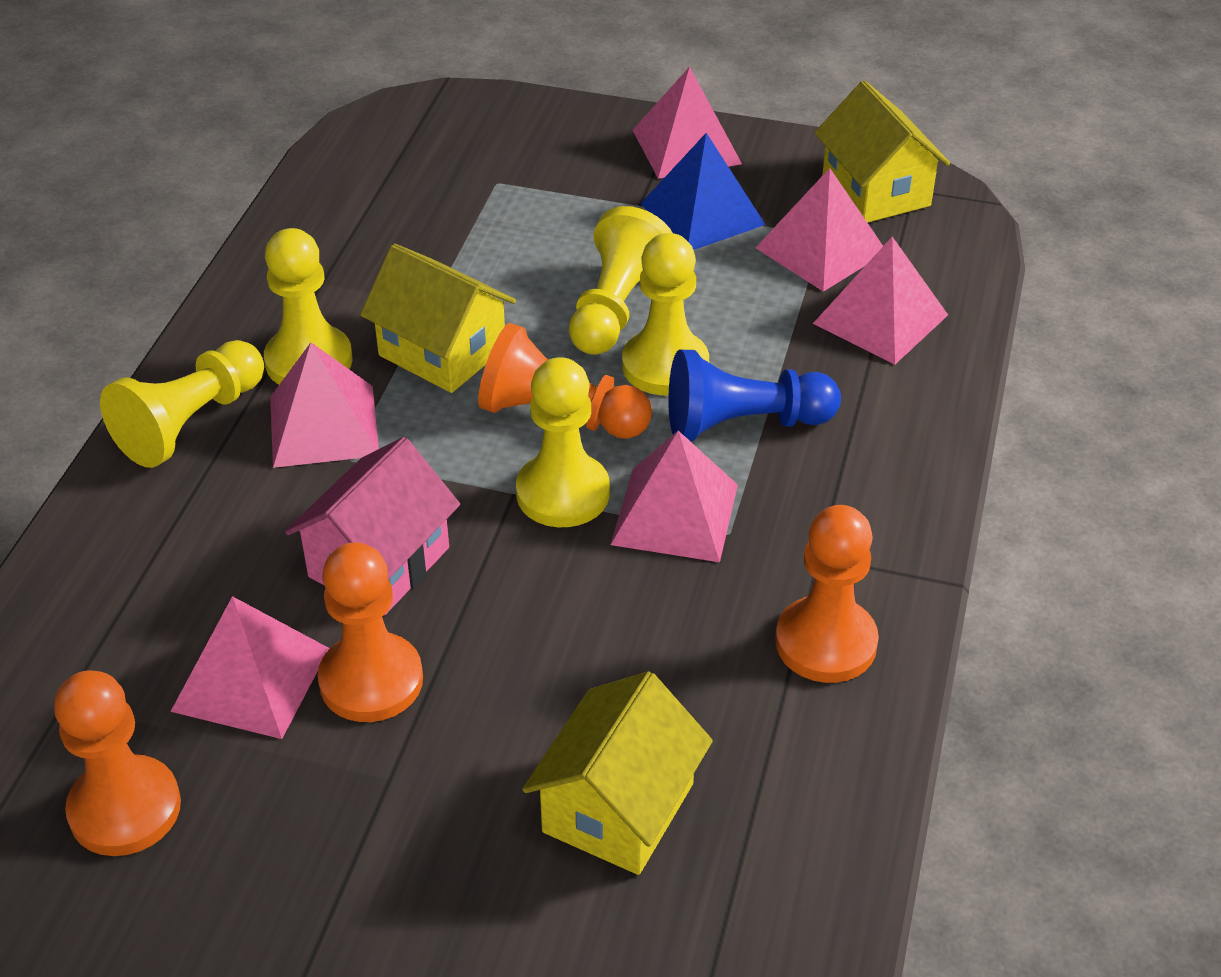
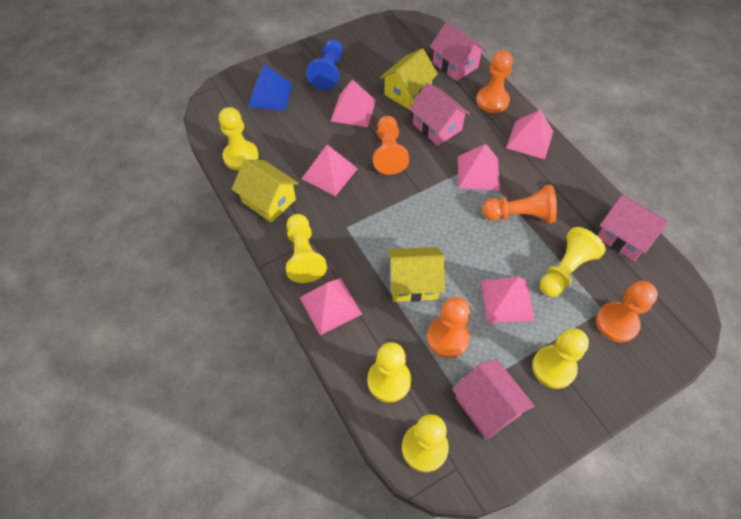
orange pawn: [54,670,181,856] [318,542,423,722] [478,323,652,439] [775,505,879,683] = 4 -> [373,116,409,175] [427,297,470,358] [476,50,513,113] [482,185,557,223] [596,281,658,342] = 5
pink house: [285,437,460,615] = 1 -> [409,83,470,146] [430,21,486,81] [452,359,534,439] [598,195,668,261] = 4
yellow pawn: [100,340,264,468] [264,228,353,385] [516,357,610,527] [569,206,672,355] [622,233,709,395] = 5 -> [219,107,259,170] [286,214,327,283] [367,342,411,402] [402,414,449,472] [532,328,589,389] [540,227,606,297] = 6

